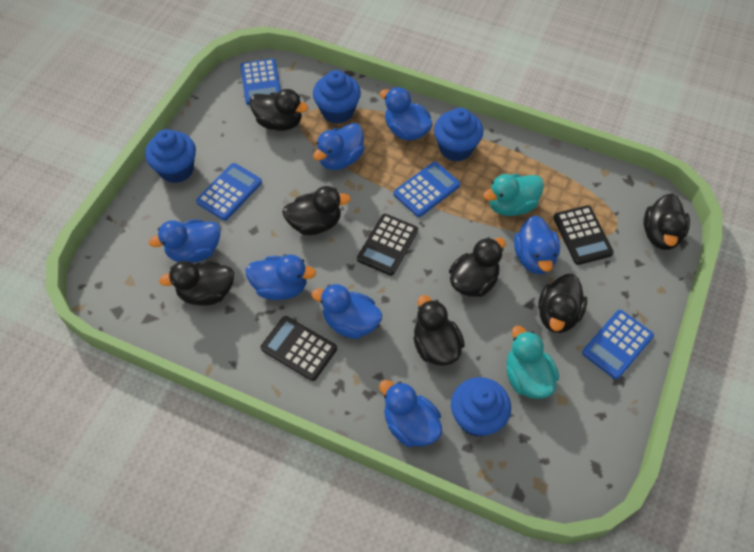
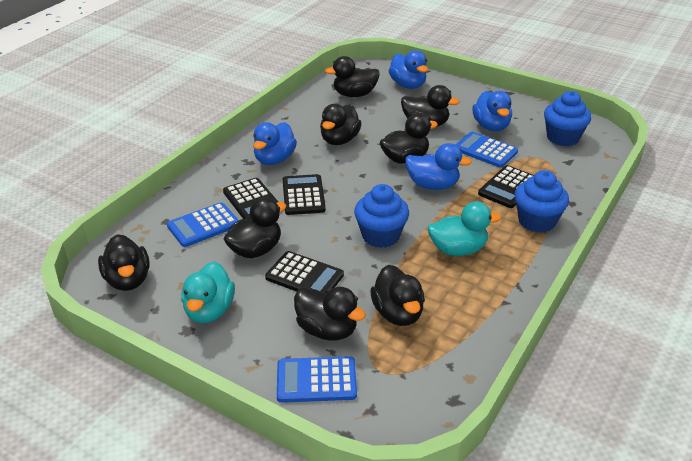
black calculator: [261,316,337,381] [357,214,418,276] [553,205,614,265] = 3 -> [223,178,278,219] [265,251,344,292] [283,174,326,215] [478,165,534,208] = 4
black duck: [159,261,234,306] [250,89,309,131] [282,186,351,235] [413,295,465,366] [449,237,506,297] [538,274,587,333] [644,193,690,250] = 7 -> [98,234,150,291] [224,197,287,258] [294,287,366,341] [320,104,362,145] [325,56,380,97] [370,265,425,326] [380,113,438,164] [401,85,460,127] = 8
blue calculator: [196,163,262,221] [240,59,281,105] [394,162,461,217] [582,310,654,380] = 4 -> [167,202,239,247] [277,356,357,403] [455,132,518,168] = 3
blue cupcake: [145,129,196,183] [313,70,361,124] [434,108,483,162] [451,377,511,437] = 4 -> [354,184,409,248] [514,170,569,233] [544,91,591,146] = 3
blue duck: [149,219,220,262] [245,255,316,300] [312,284,382,339] [313,123,365,170] [379,380,442,447] [380,87,433,141] [514,216,560,274] = 7 -> [253,122,297,165] [389,50,428,89] [405,143,472,190] [472,91,512,131] = 4

